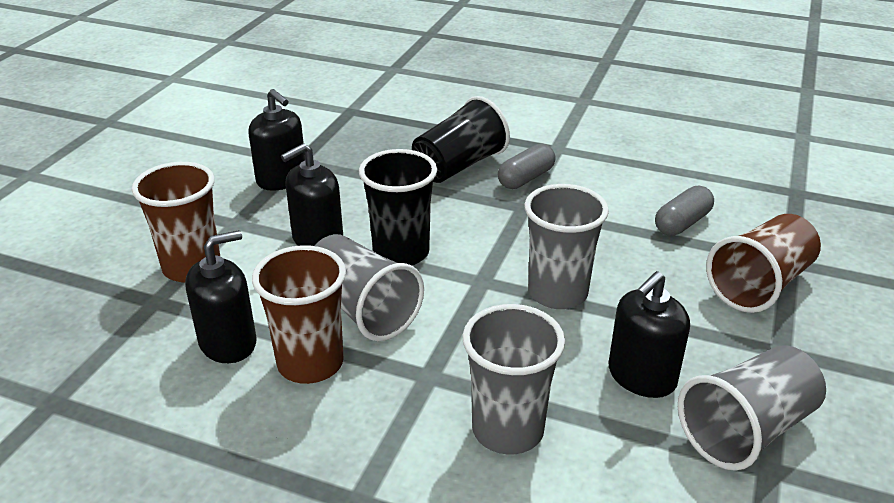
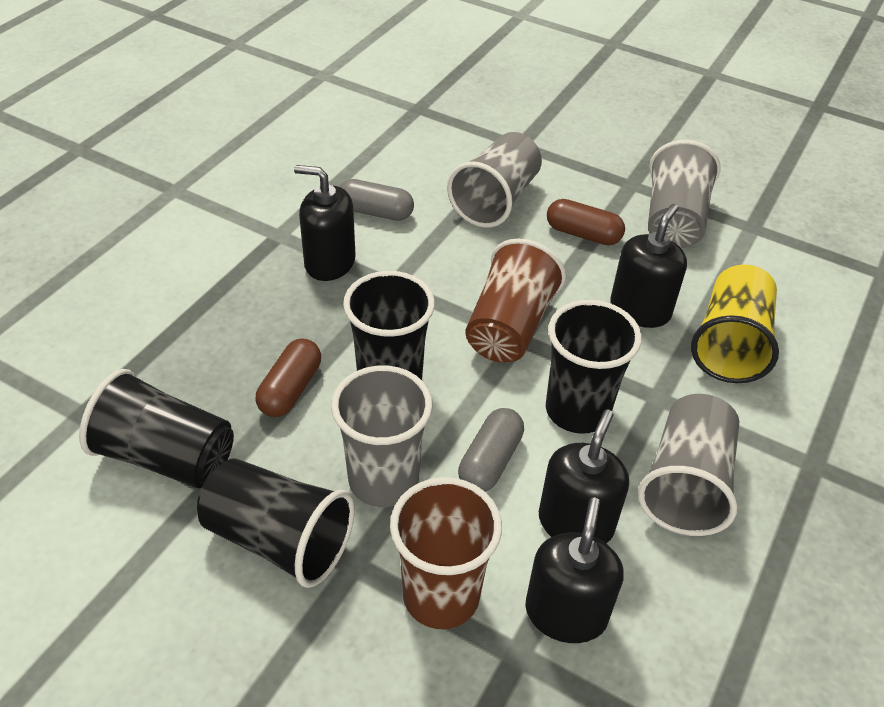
black cup: [359,149,437,265] [412,96,510,183] = 2 -> [79,369,234,488] [197,458,355,588] [343,271,435,380] [546,300,642,434] = 4
brown capsule: none = 0 -> [256,338,321,417] [547,199,625,245] = 2
brown cup: [132,162,220,283] [252,245,346,384] [706,214,821,313] = 3 -> [390,477,502,629] [465,238,566,362] = 2
yellow cup: none = 0 -> [691,264,779,383] = 1

